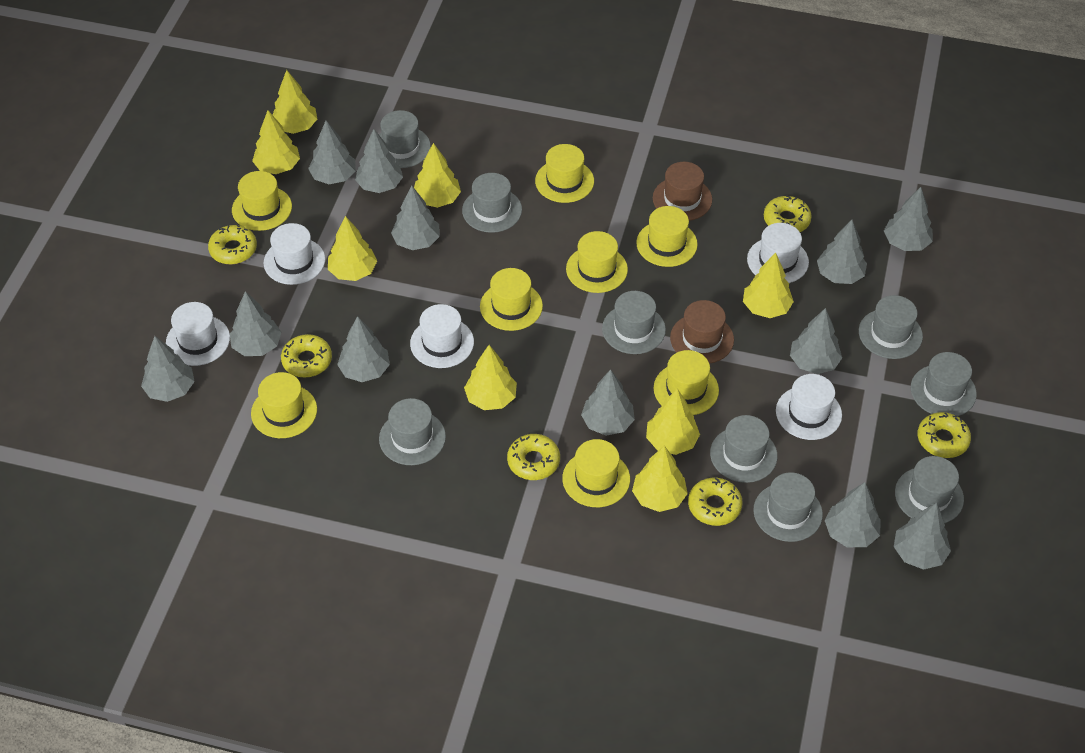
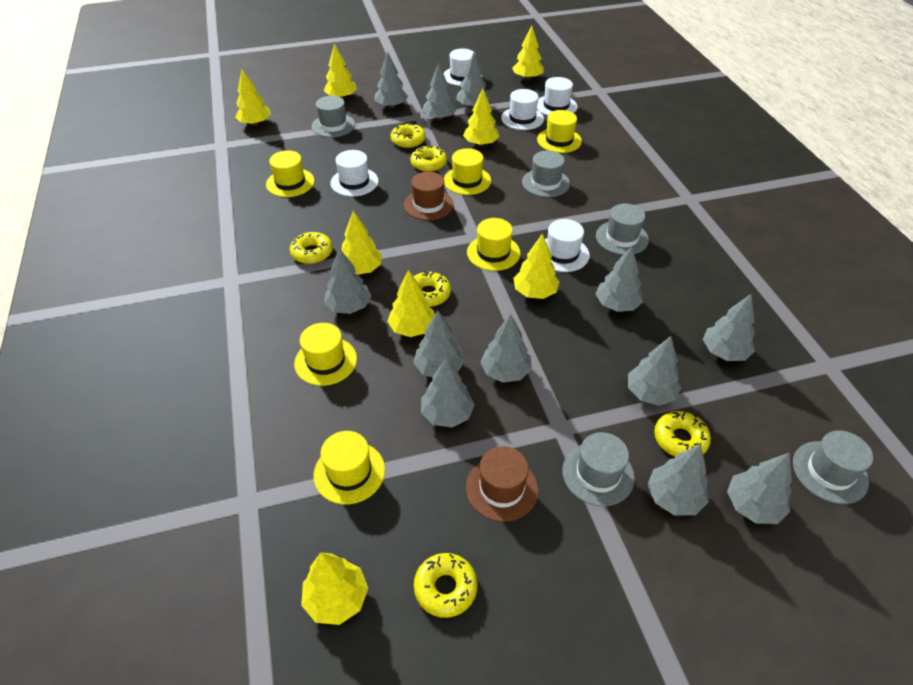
grey hat: [379,110,431,168] [379,398,446,465] [462,173,522,233] [602,291,666,354] [710,415,778,483] [753,472,823,542] [859,295,923,359] [895,456,964,523] [911,352,977,416] = 9 -> [312,96,355,137] [522,151,570,197] [562,432,635,506] [596,204,649,255] [793,430,873,504] = 5
yellow hat: [232,171,292,231] [251,372,317,438] [480,268,543,331] [535,144,594,203] [562,439,630,507] [566,231,628,293] [636,206,698,267] [654,350,719,415] = 8 -> [266,150,315,197] [294,323,357,386] [313,431,385,504] [444,148,491,195] [467,218,520,271] [537,110,582,153] = 6

